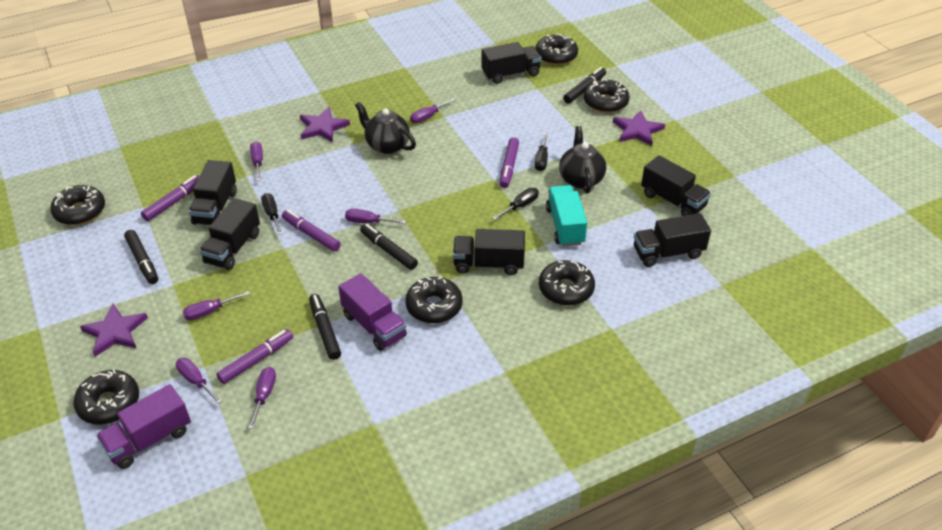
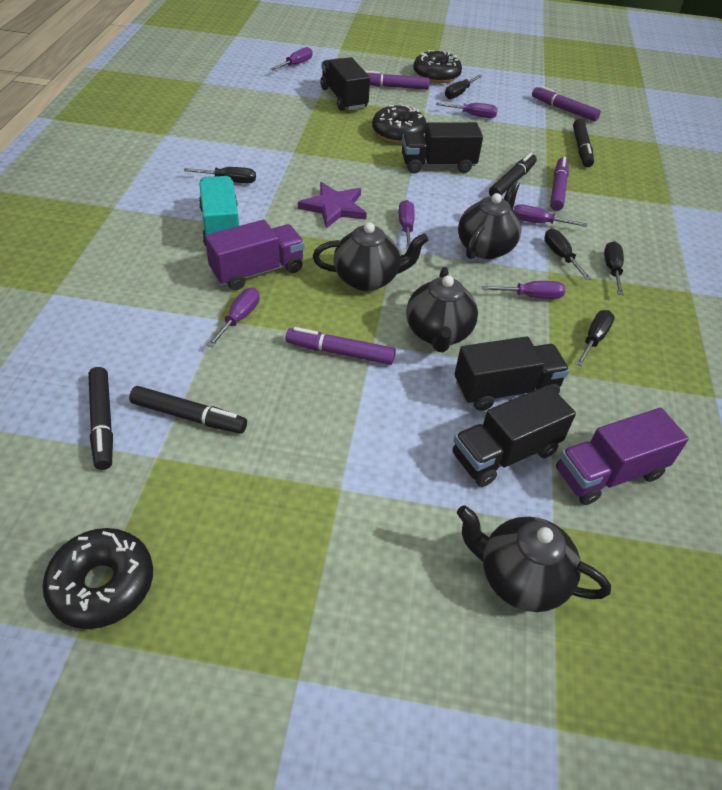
black donut: [50,185,105,225] [73,370,139,425] [405,276,463,323] [535,34,578,65] [539,260,595,306] [584,79,630,113] = 6 -> [42,528,153,629] [372,105,427,143] [413,50,462,83] = 3
black screwdriver: [261,193,283,235] [492,188,539,220] [535,133,548,171] = 3 -> [184,167,256,183] [445,75,482,99] [544,229,591,280] [576,310,615,366] [604,241,624,295] = 5
black teapot: [355,102,416,154] [559,126,606,194] = 2 -> [313,222,428,291] [406,267,478,352] [457,505,611,612] [458,181,521,259] = 4
black truck: [188,160,237,225] [199,198,260,270] [453,229,525,275] [481,42,542,84] [634,213,711,267] [641,155,711,216] = 6 -> [320,57,370,111] [402,122,483,174] [452,385,576,487] [455,336,570,411] = 4
purple star: [80,304,148,357] [300,107,350,143] [613,110,665,146] = 3 -> [298,182,367,229] = 1

